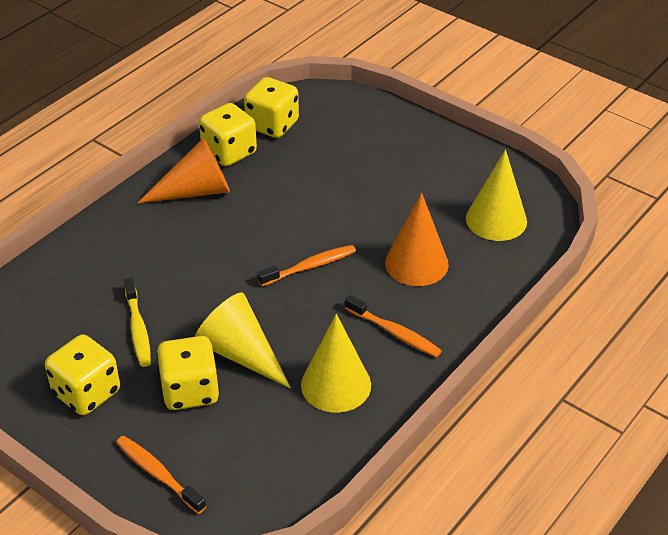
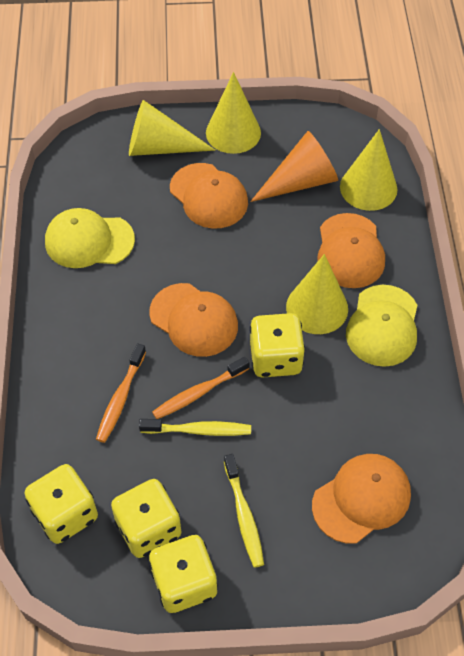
orange cap: none = 0 -> [149,283,238,357] [170,163,248,229] [312,454,411,544] [317,213,385,288] = 4
orange cone: [137,138,230,203] [385,192,449,286] = 2 -> [250,131,338,202] = 1
orange toothbrush: [116,436,206,514] [257,245,356,286] [345,295,442,357] = 3 -> [96,343,146,443] [152,357,249,419] = 2
yellow cap: none = 0 -> [45,208,135,268] [346,285,417,367] = 2
yellow cone: [195,292,291,388] [301,314,371,413] [466,149,527,241] = 3 -> [129,100,216,156] [206,72,261,154] [286,254,348,334] [340,129,397,211] = 4
yellow toothbrush: [124,278,151,367] = 1 -> [139,419,251,436] [224,454,264,568] = 2

